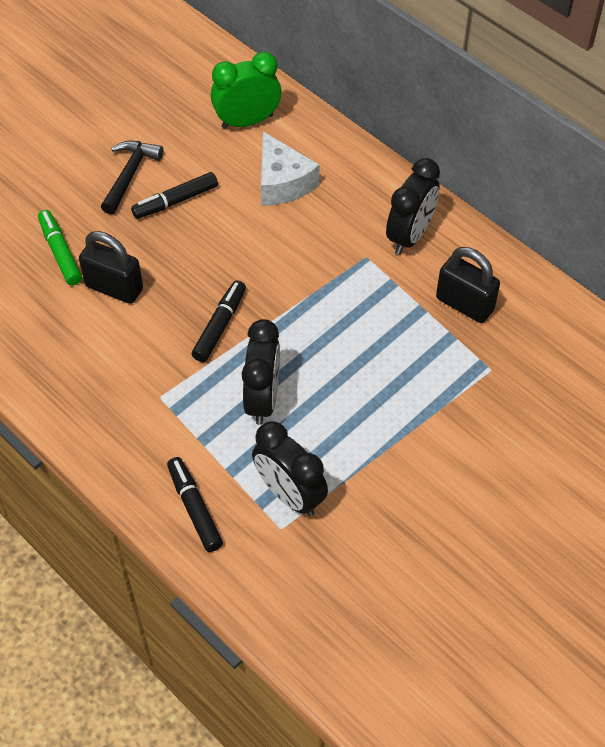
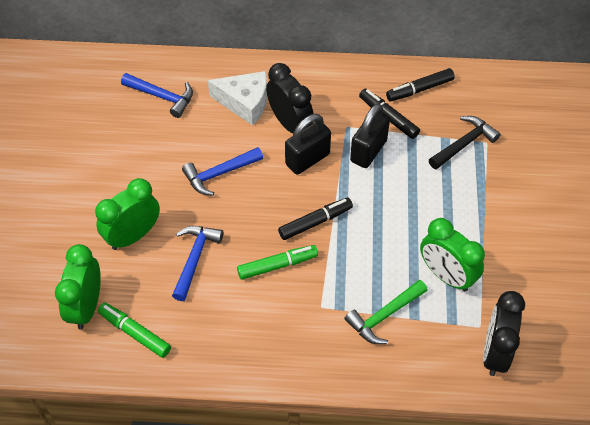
black clock: [242,319,280,425] [252,421,328,516] [386,158,440,255] = 3 -> [266,63,313,133] [483,291,525,376] = 2
blue hammer: none = 0 -> [121,73,193,118] [172,226,223,301] [182,147,263,196] = 3
green clock: [211,52,281,129] = 1 -> [55,244,101,329] [95,178,160,250] [420,218,485,292] = 3
green hammer: none = 0 -> [344,279,428,344] = 1
green marker: [38,210,82,285] = 1 -> [98,303,171,358] [237,245,318,280] = 2

